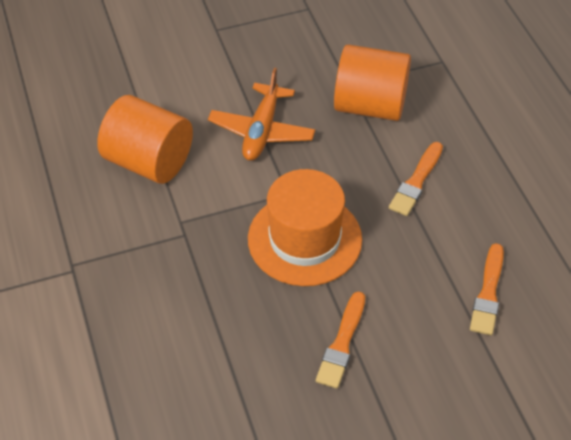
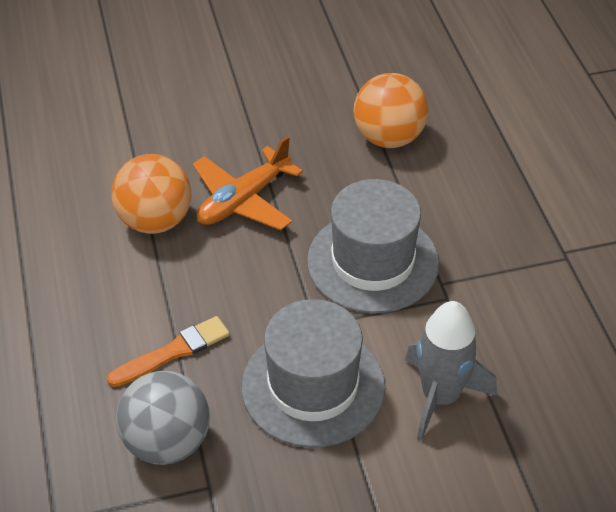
grey ball: none = 0 -> [116,371,210,465] = 1
grey hat: none = 0 -> [241,299,385,448] [307,179,439,313] = 2
grey rocket: none = 0 -> [405,301,497,441] = 1
orange ball: none = 0 -> [111,154,191,234] [354,73,428,148] = 2
orange brush: [316,291,365,389] [389,142,443,216] [470,243,504,335] = 3 -> [107,316,230,387] = 1
orange cylinder: [97,95,193,184] [334,44,411,121] = 2 -> none = 0
orange hat: [248,169,362,286] = 1 -> none = 0

